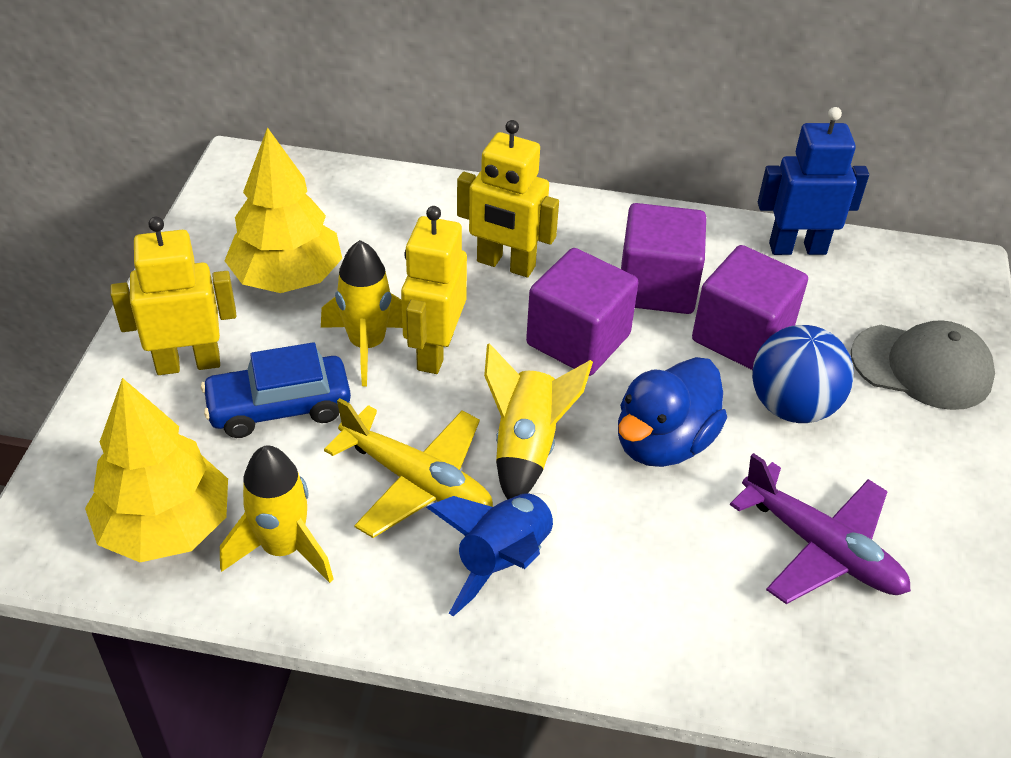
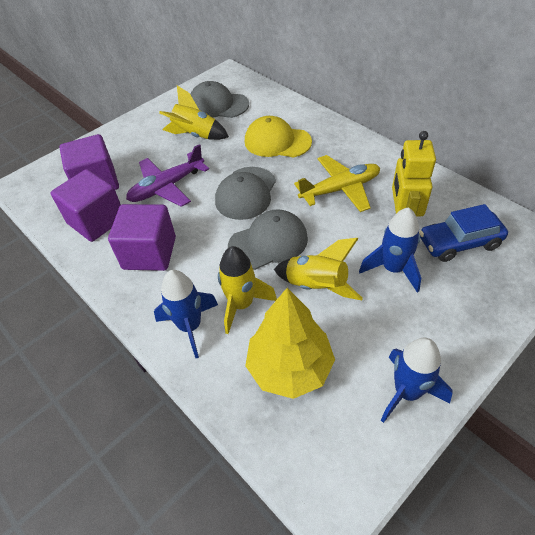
blue ball: [752,325,854,423] = 1 -> none = 0
blue duck: [618,357,727,467] = 1 -> none = 0
blue robot: [758,107,869,255] = 1 -> none = 0
blue rocket: [426,493,557,616] = 1 -> [154,270,218,358] [359,207,421,293] [381,338,453,423] = 3
grey cap: [851,320,995,410] = 1 -> [190,81,249,118] [215,167,276,220] [228,209,308,270] = 3
yellow cap: none = 0 -> [245,116,312,158] = 1
yellow robot: [110,217,236,375] [401,206,467,374] [457,120,559,277] = 3 -> [392,131,436,216] = 1
yellow tree: [85,378,228,562] [225,127,342,293] = 2 -> [245,288,335,399] = 1

